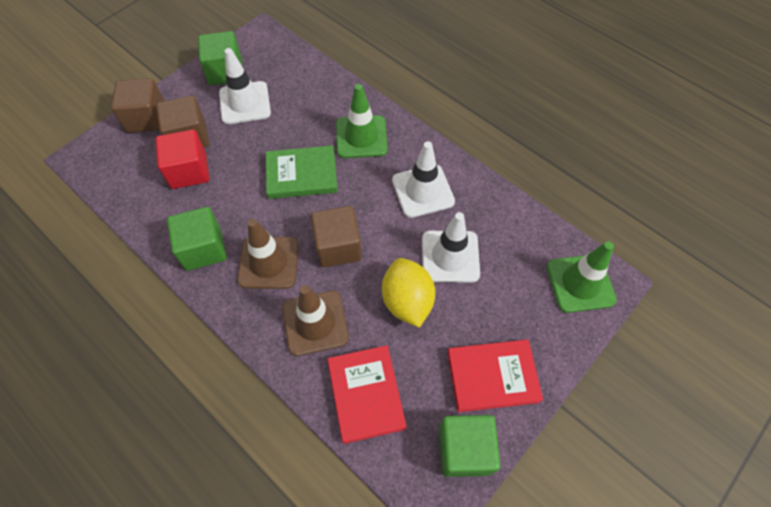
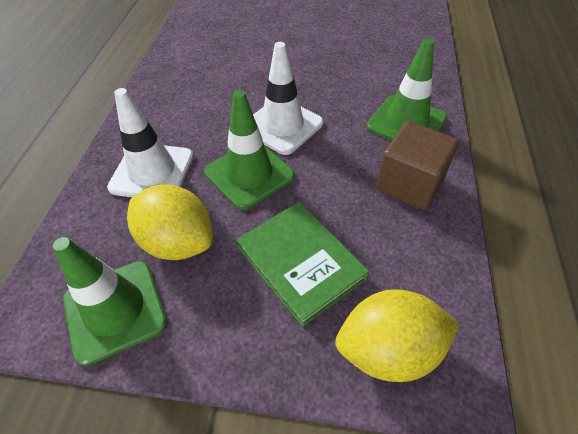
brown cube: [111,78,164,133] [156,95,209,148] [311,206,362,267] = 3 -> [376,121,459,210] = 1
brown traffic cone: [237,219,299,289] [282,285,349,356] = 2 -> none = 0
green cube: [167,207,227,271] [198,31,242,85] [439,415,501,477] = 3 -> none = 0
green traffic cone: [336,84,388,158] [547,241,617,313] = 2 -> [53,237,167,366] [204,90,295,210] [367,38,447,141] = 3
red book: [327,345,407,444] [447,340,543,412] = 2 -> none = 0
red cube: [155,129,209,189] = 1 -> none = 0
white traffic cone: [219,48,271,124] [392,141,455,218] [422,212,480,283] = 3 -> [107,88,194,197] [253,42,323,155] = 2
yellow lemon: [382,258,435,328] = 1 -> [127,184,213,260] [335,289,460,382] = 2

